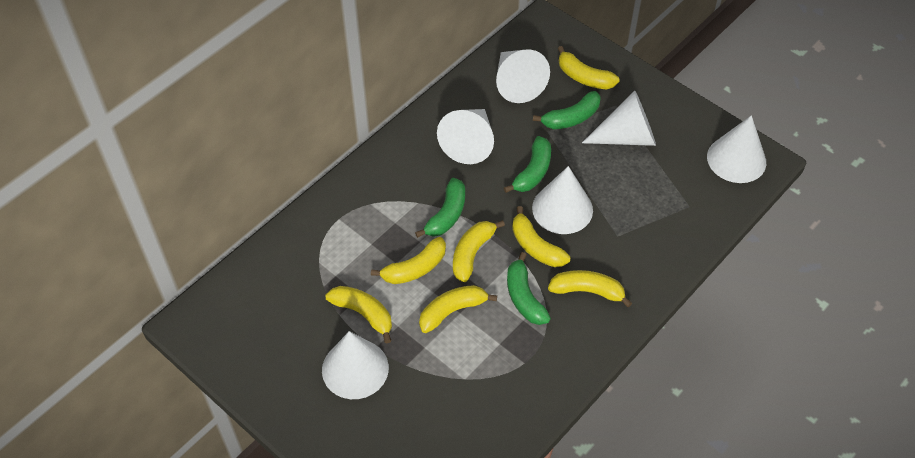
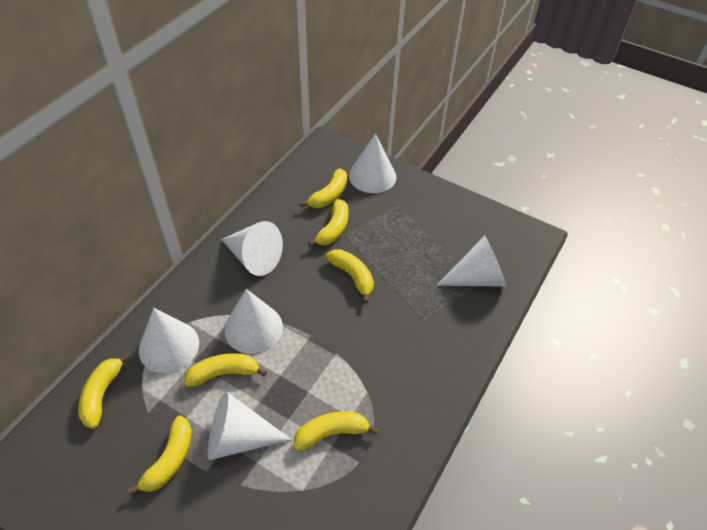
green banana: [415,178,465,238] [504,136,551,193] [507,252,551,325] [533,91,601,129] = 4 -> none = 0

